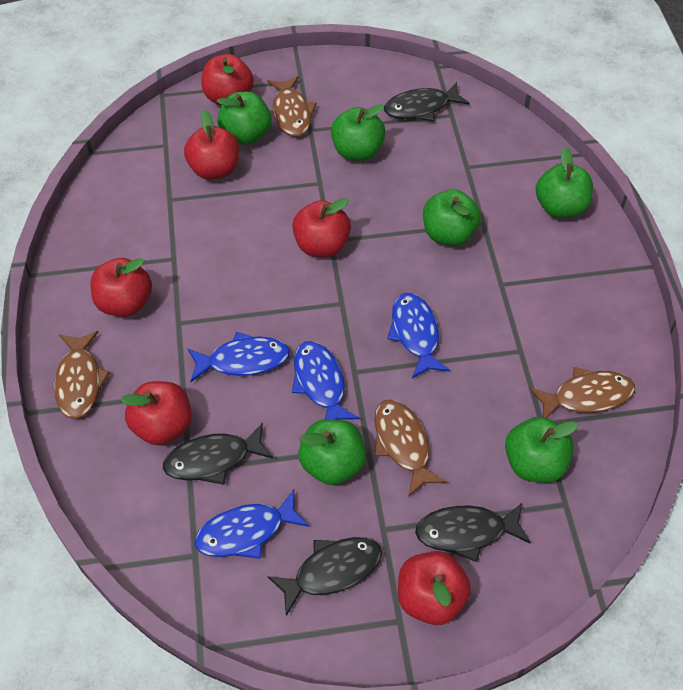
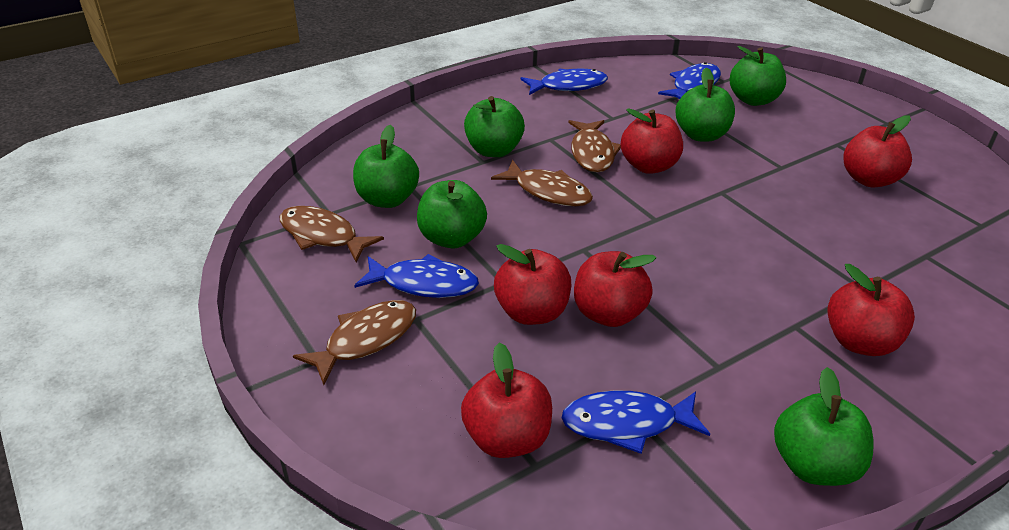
black fish: [163,423,274,485] [267,537,382,616] [384,82,470,121] [415,503,531,562] = 4 -> none = 0

